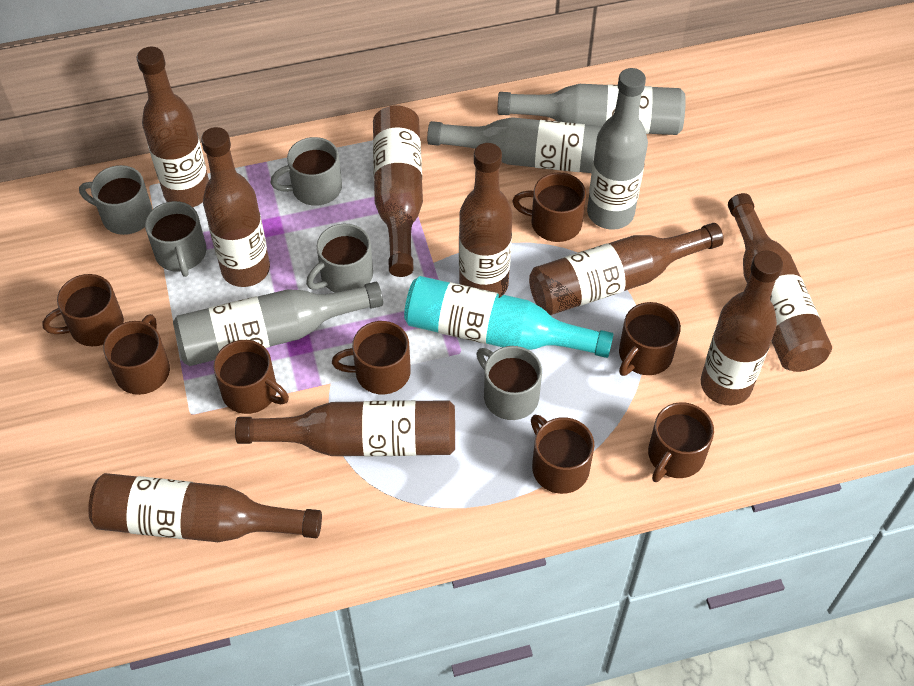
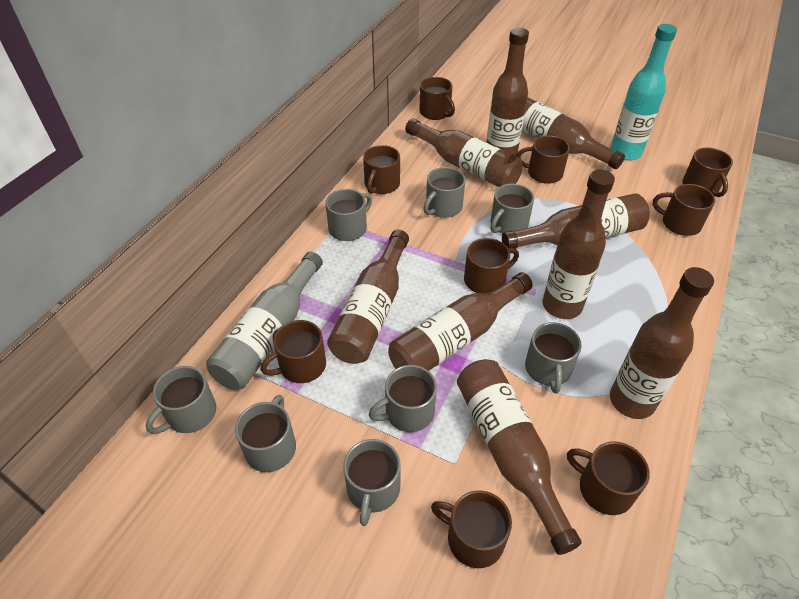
brown mug: [42,274,124,346] [103,314,170,395] [213,340,289,414] [332,321,411,394] [512,172,586,242] [531,415,594,494] [619,302,681,376] [648,402,714,482] = 8 -> [261,320,326,383] [363,145,400,194] [419,77,455,120] [431,490,512,568] [464,238,519,293] [516,136,570,184] [567,441,650,515] [653,184,715,236] [682,148,733,197] = 9
grey bottle: [173,282,383,366] [427,117,602,173] [497,84,686,135] [587,68,648,230] = 4 -> [206,252,323,389] = 1
grey mug: [79,165,153,235] [145,201,207,277] [270,137,342,206] [306,224,373,293] [476,346,542,420] = 5 -> [146,366,216,434] [235,395,296,472] [325,189,372,241] [343,439,401,526] [369,365,437,432] [423,167,466,218] [490,184,534,234] [525,322,581,394] = 8

